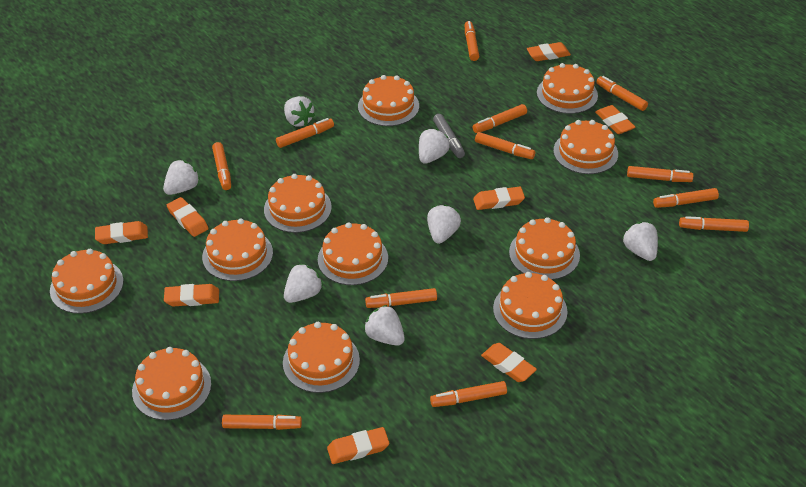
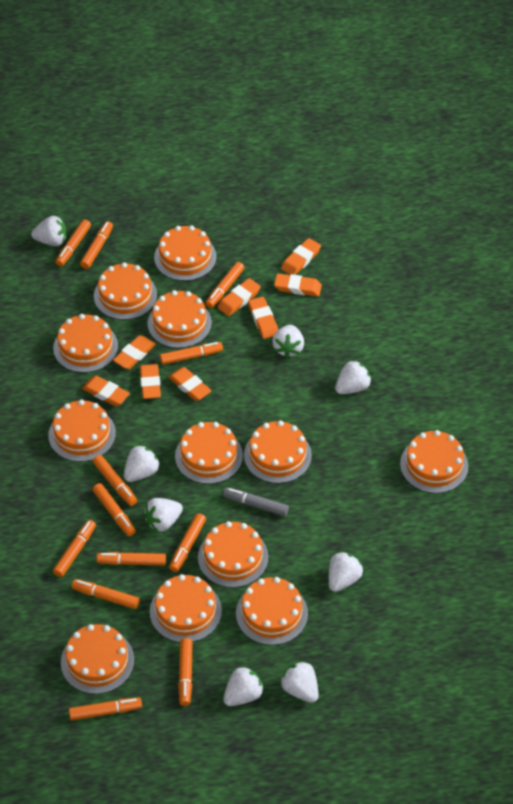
orange cake: [50,249,123,314] [132,347,211,420] [202,218,273,281] [264,174,332,233] [283,322,360,393] [318,222,388,285] [358,75,419,126] [493,272,567,339] [509,217,580,280] [537,63,598,114] [553,120,618,174] = 11 -> [48,399,116,462] [53,314,118,373] [61,624,134,694] [94,262,157,320] [148,290,212,348] [150,574,222,642] [154,226,217,281] [175,422,243,484] [198,521,268,588] [236,577,308,645] [244,420,312,483] [400,430,468,493] = 12
white strawberry: [163,160,200,195] [284,96,315,127] [284,263,323,303] [364,305,405,345] [419,129,450,164] [427,205,461,244] [623,222,658,261] = 7 -> [31,216,67,246] [124,445,160,482] [144,498,183,531] [223,666,264,706] [272,325,304,358] [280,661,319,703] [329,551,363,592] [335,360,372,394] = 8

